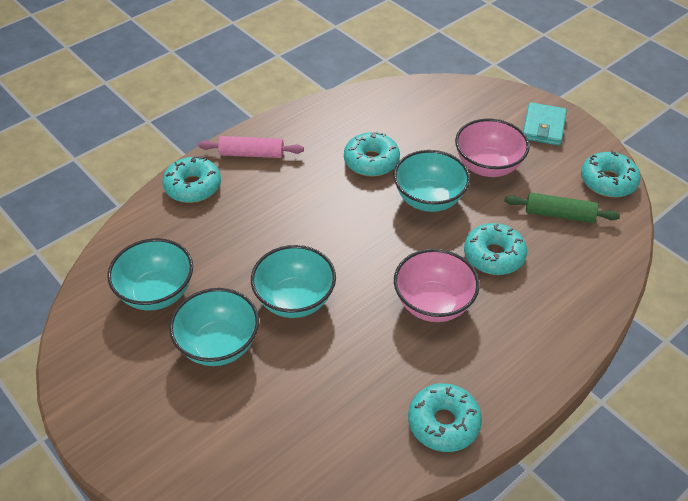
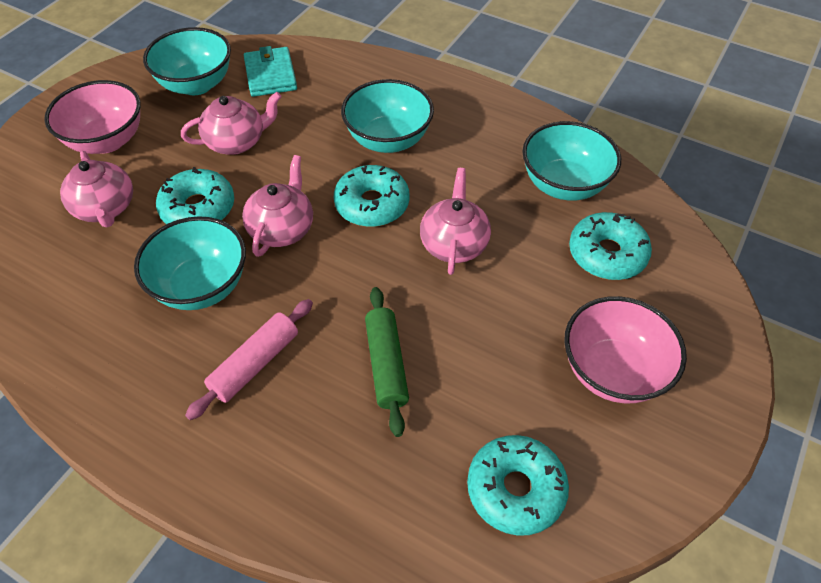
pink teapot: none = 0 -> [60,151,133,227] [181,92,282,155] [242,155,313,257] [420,168,491,275] = 4
turquoise donut: [162,156,221,203] [344,132,400,177] [408,383,482,452] [464,223,527,275] [581,151,641,197] = 5 -> [156,167,234,224] [334,165,410,227] [467,435,569,536] [569,212,652,280] = 4

